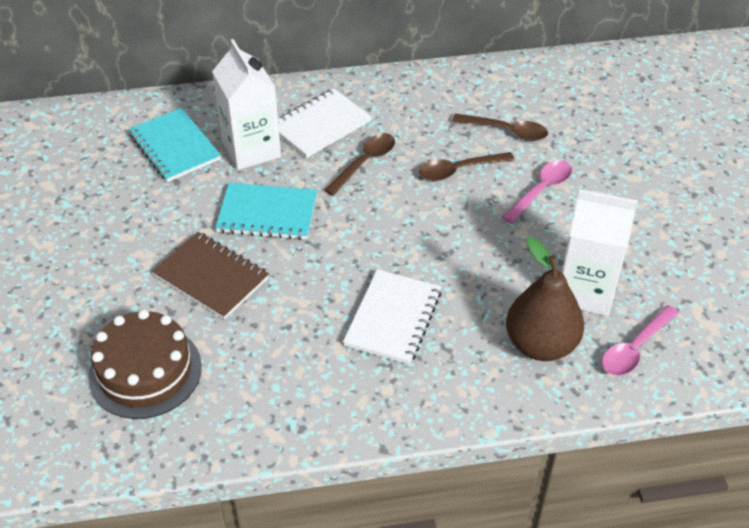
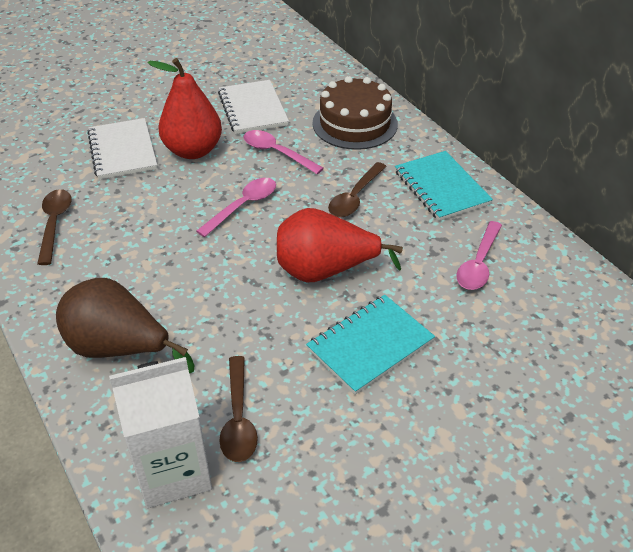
brown notebook: [152,232,269,319] = 1 -> none = 0
pink spoon: [502,160,572,224] [602,305,679,376] = 2 -> [196,178,276,237] [244,130,324,174] [456,221,502,290] = 3
red pear: none = 0 -> [148,58,222,159] [277,208,403,282] = 2
white carton: [212,39,281,170] [562,189,638,316] = 2 -> [109,357,212,508] = 1

